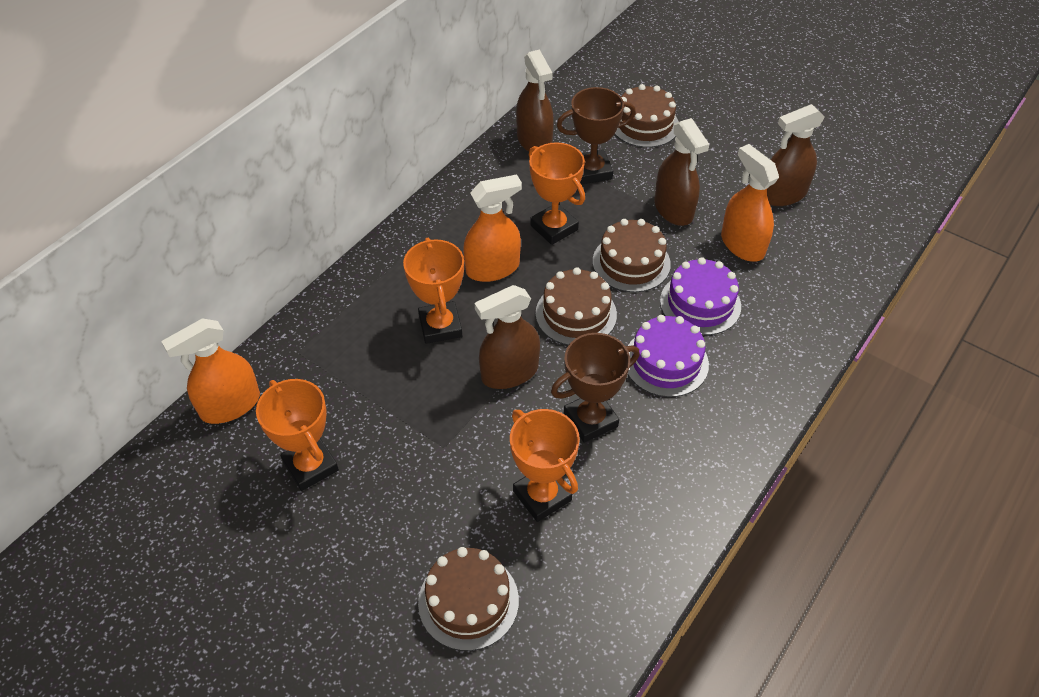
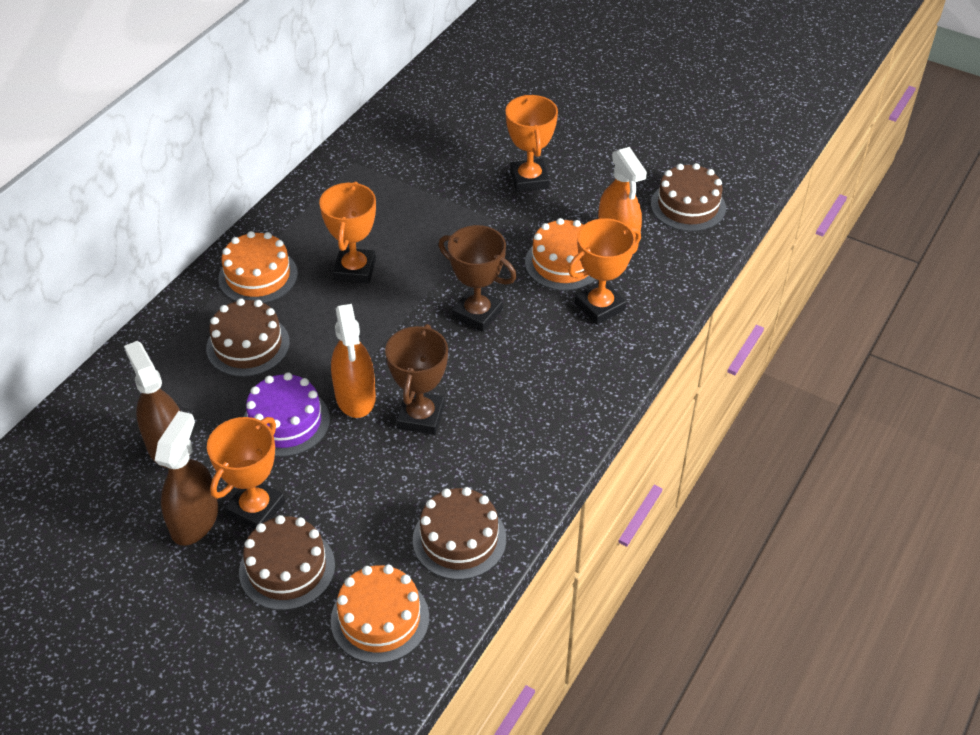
brown spray bottle: [475,285,540,389] [516,50,554,152] [654,118,709,226] [767,104,825,206] = 4 -> [124,341,190,468] [155,411,218,546] = 2
orange cake: none = 0 -> [218,231,298,303] [331,565,429,663] [525,218,596,291] = 3
orange spray bottle: [161,318,260,424] [463,174,522,282] [721,144,779,262] = 3 -> [331,304,376,418] [598,147,647,254] = 2
purple cake: [628,315,709,397] [660,257,741,335] = 2 -> [244,372,330,457] = 1

